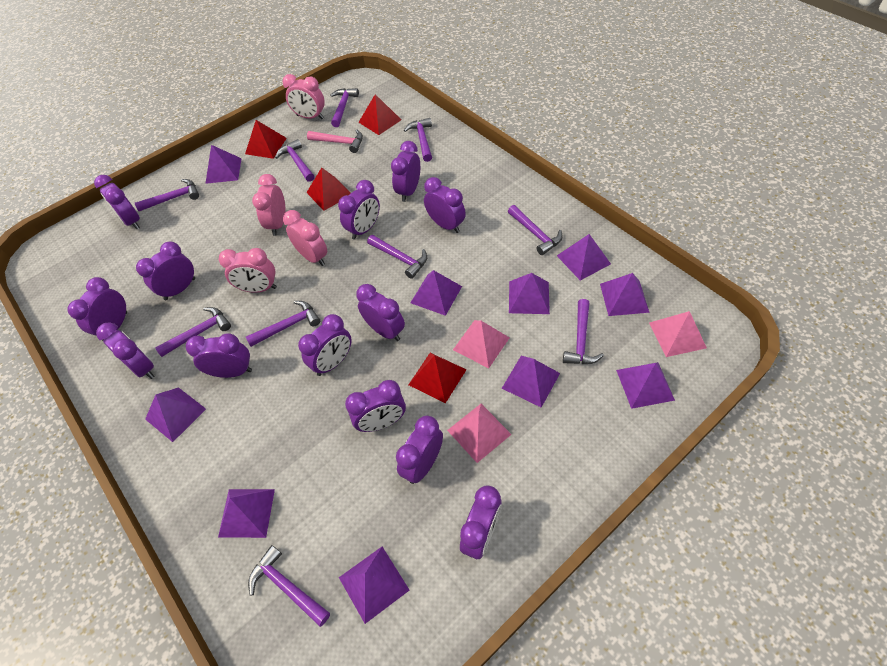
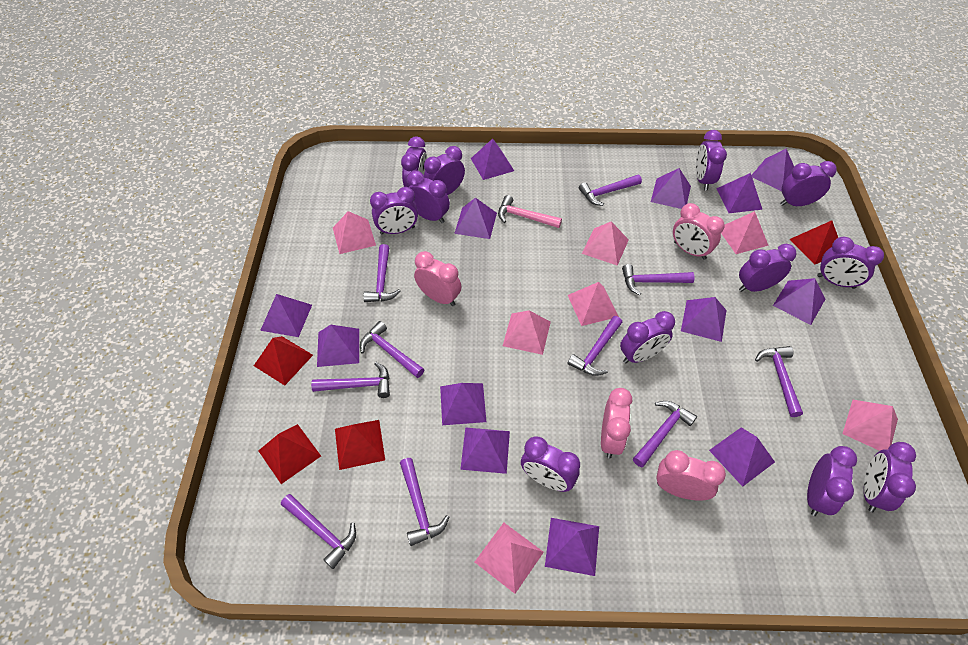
pink pyramid: [447,404,512,463] [453,320,510,368] [649,311,707,357] = 3 -> [333,211,376,254] [475,523,544,594] [503,311,551,355] [568,282,619,326] [582,222,629,266] [721,211,769,254] [843,400,898,451] = 7
purple clock: [67,277,127,341] [94,175,140,229] [96,323,155,379] [136,241,195,300] [186,333,252,378] [298,314,352,376] [338,180,380,240] [345,380,406,432] [356,284,405,341] [391,141,420,202] [396,416,443,484] [424,177,466,233] [460,486,502,559] = 13 -> [370,187,418,235] [401,137,427,187] [407,171,450,223] [423,146,465,195] [521,437,580,492] [620,311,675,363] [696,130,727,190] [739,244,797,292] [780,161,837,206] [807,446,857,516] [817,237,884,289] [864,442,916,512] = 12
purple pyramid: [145,387,206,442] [205,145,242,184] [218,489,275,538] [339,547,410,624] [411,270,462,316] [502,356,560,408] [509,273,550,314] [557,234,611,281] [600,273,650,316] [616,362,675,409] = 10 -> [260,294,312,337] [317,325,359,367] [440,383,486,425] [454,198,497,239] [460,427,510,474] [471,139,514,180] [545,518,599,576] [651,168,691,209] [681,297,727,342] [709,427,775,487] [716,173,763,213] [752,149,794,191] [773,278,825,325] = 13

